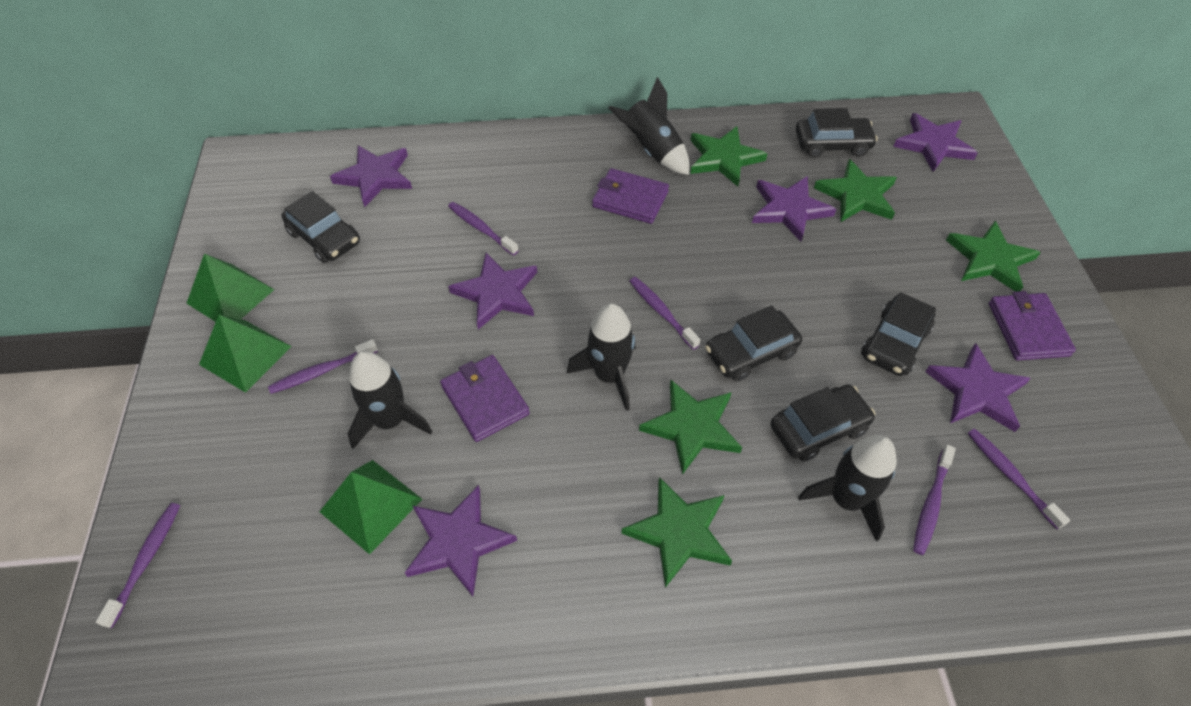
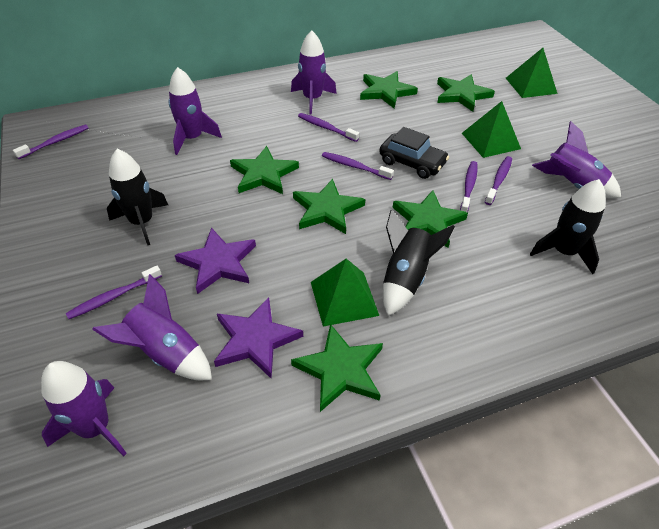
black car: [282,191,360,263] [705,305,802,382] [770,384,875,462] [796,108,878,158] [861,292,936,376] = 5 -> [379,127,449,179] = 1
black rocket: [348,351,433,449] [566,304,636,411] [609,77,689,175] [798,435,897,541] = 4 -> [107,149,168,245] [383,209,455,316] [530,179,606,274] = 3
green star: [621,477,732,588] [639,380,742,475] [690,126,768,186] [814,159,897,222] [946,221,1041,292] = 5 -> [230,146,299,194] [291,324,383,412] [293,179,365,234] [360,71,418,108] [393,190,468,248] [437,74,495,112] = 6
purple rocket: none = 0 -> [41,361,127,456] [92,274,212,380] [168,67,222,155] [291,30,337,114] [532,121,621,198] = 5
purple star: [330,145,412,207] [405,485,517,597] [448,253,537,329] [752,176,836,242] [893,113,978,172] [925,343,1031,432] = 6 -> [175,228,256,294] [214,297,303,379] = 2
purple wallet: [440,355,530,442] [592,168,669,224] [989,291,1076,361] = 3 -> none = 0

